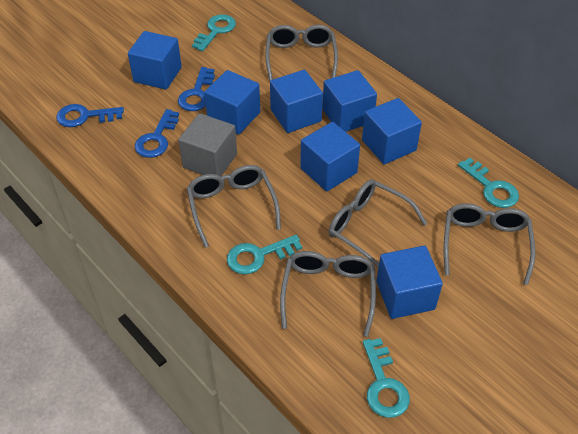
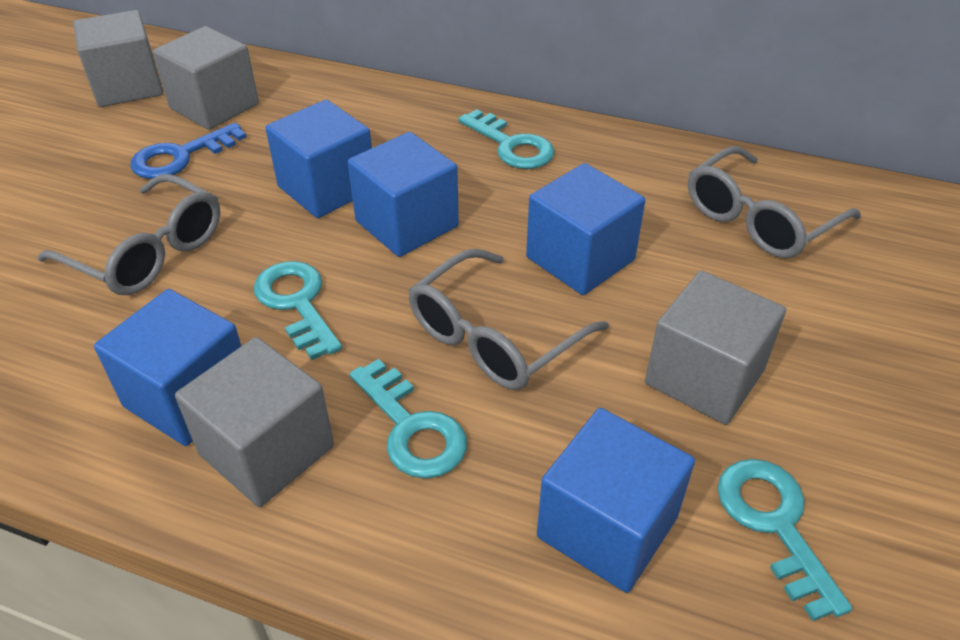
blue cube: [128,31,182,90] [204,70,260,135] [270,70,323,133] [300,122,360,191] [322,70,377,132] [362,98,422,164] [376,246,443,319] = 7 -> [94,289,241,446] [265,99,372,218] [348,132,459,257] [526,163,645,295] [537,408,695,593] = 5
blue key: [56,104,124,127] [135,109,179,158] [178,67,215,111] = 3 -> [130,123,247,179] = 1
grey cube: [178,113,237,176] = 1 -> [73,10,163,107] [153,26,259,130] [175,337,334,507] [645,270,786,425] = 4
grey glasses: [187,165,281,248] [266,25,338,81] [280,251,376,337] [329,179,427,268] [444,203,535,285] = 5 -> [37,174,220,295] [408,249,609,390] [688,146,861,258] = 3

